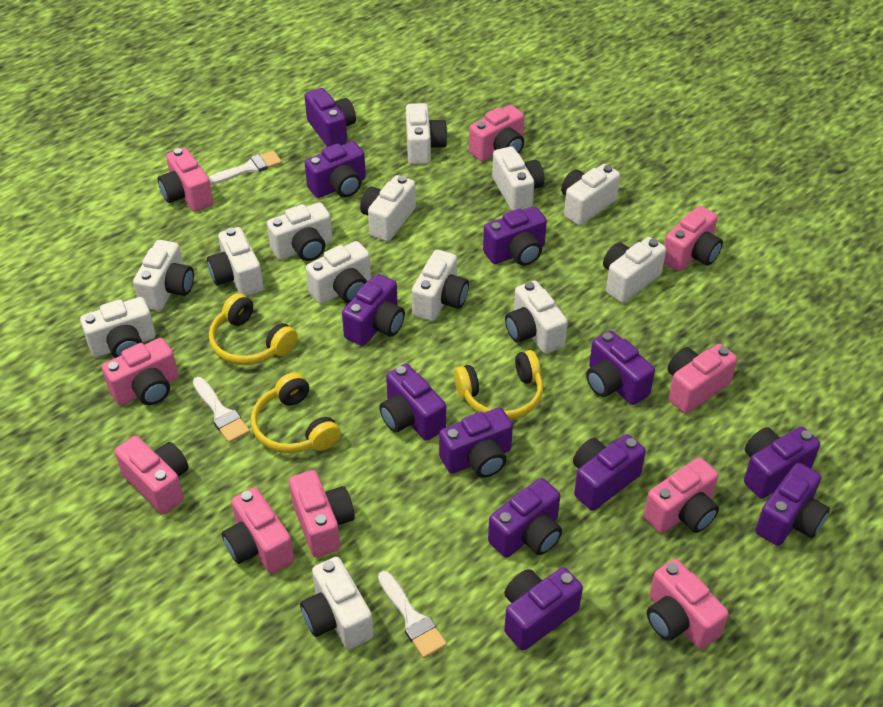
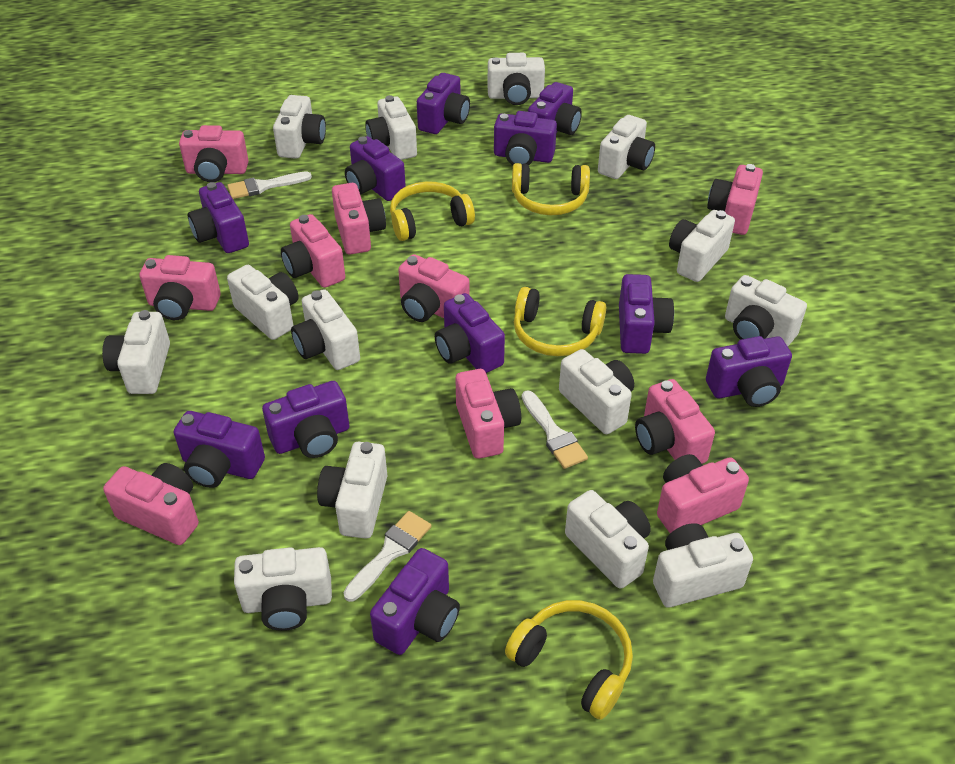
purple camera: [305,88,356,147] [305,142,366,198] [342,274,405,346] [379,364,446,441] [439,407,513,478] [483,207,547,266] [488,478,562,558] [504,567,583,651] [573,434,646,511] [586,330,655,405] [744,427,820,499] [755,463,830,546] = 12 -> [174,411,265,488] [188,182,249,253] [262,381,349,458] [345,136,406,201] [370,548,460,655] [417,73,470,134] [435,293,505,373] [494,111,557,165] [528,82,582,135] [619,274,674,354] [706,336,792,407] = 11
white camera: [80,297,156,358] [133,240,194,311] [207,227,264,296] [267,202,332,261] [300,557,374,649] [306,241,371,304] [360,175,416,242] [406,103,448,165] [412,250,469,321] [492,147,544,211] [505,280,568,354] [561,164,620,226] [603,237,666,303] = 13 -> [102,310,170,394] [227,265,299,340] [234,547,332,631] [273,95,326,159] [291,289,360,370] [317,442,387,539] [365,95,417,160] [488,53,545,105] [559,349,634,434] [565,490,651,589] [598,115,655,179] [653,523,753,607] [669,210,735,282] [725,275,807,346] = 14
yellow headphones: [209,293,298,365] [251,372,341,453] [454,350,543,420] = 3 -> [390,182,475,241] [505,600,633,720] [512,163,590,215] [514,287,606,356] = 4

